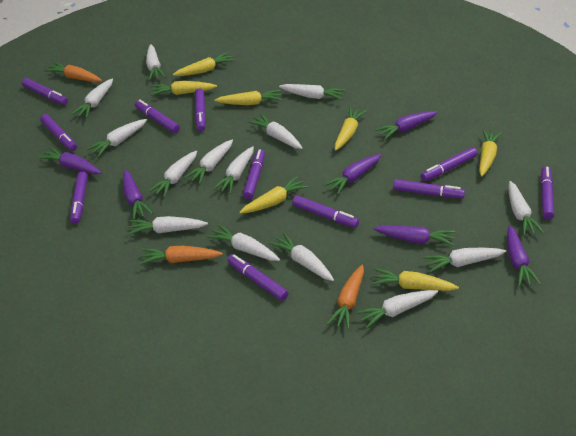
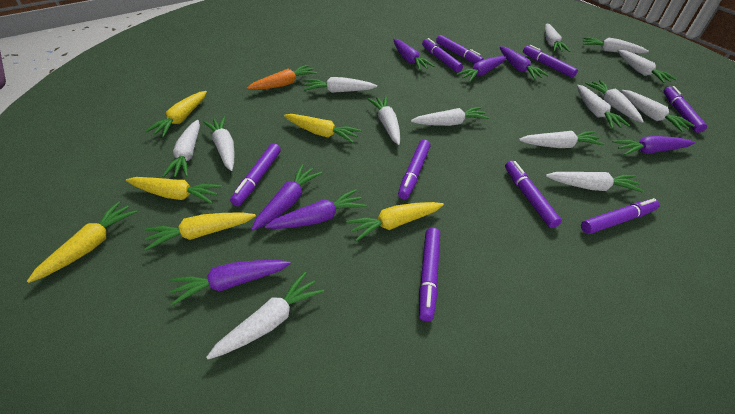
orange carrot: [44,62,102,82] [140,246,223,265] [327,265,364,330] = 3 -> [247,65,317,90] = 1
purple carrot: [38,147,101,174] [123,170,153,220] [324,154,382,194] [373,225,455,246] [375,111,438,140] [507,225,541,287] = 6 -> [170,260,291,306] [251,164,322,231] [265,189,367,229] [393,39,434,70] [456,56,506,82] [500,46,549,80] [613,136,695,155] = 7
purple marker: [22,78,68,105] [40,114,77,151] [70,171,88,224] [135,99,180,133] [195,88,206,131] [227,254,288,301] [243,149,265,200] [292,195,359,228] [393,179,465,199] [421,147,477,181] [540,166,554,219] = 11 -> [230,143,281,206] [398,139,430,199] [419,228,440,321] [422,38,463,72] [436,35,484,63] [505,161,562,228] [523,45,578,78] [581,198,659,234] [663,86,707,133] = 9
yellow carrot: [151,81,217,96] [173,52,235,76] [214,90,282,105] [239,176,309,214] [335,107,367,150] [371,268,459,291] [479,129,502,176] = 7 -> [27,201,137,283] [126,177,222,204] [145,91,207,137] [145,213,256,250] [284,114,361,143] [346,202,444,242] = 6

